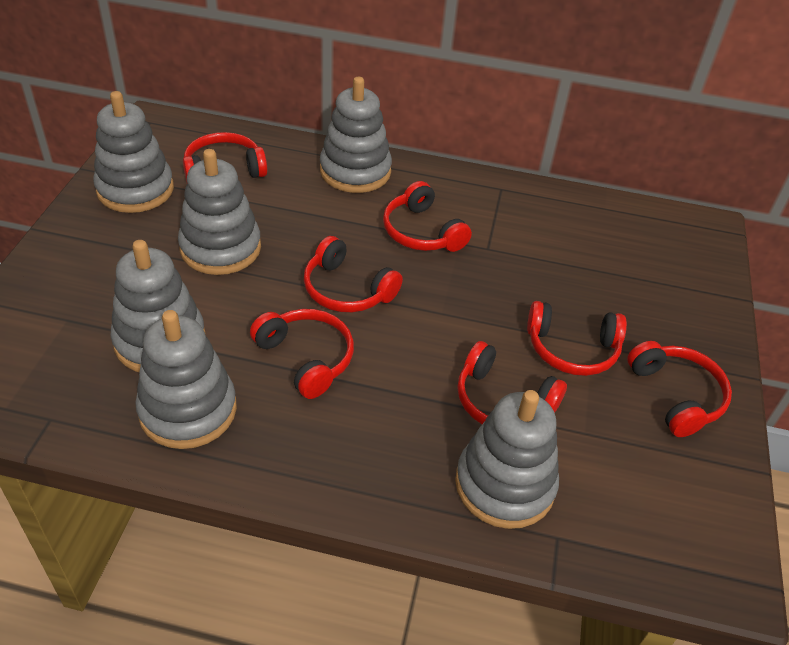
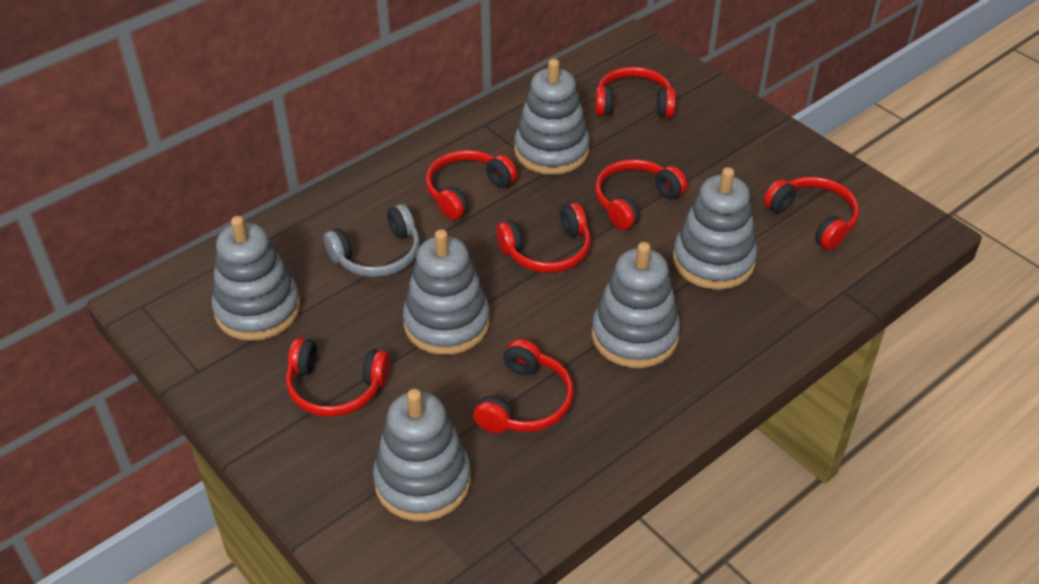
grey headphones: none = 0 -> [324,204,420,277] = 1

